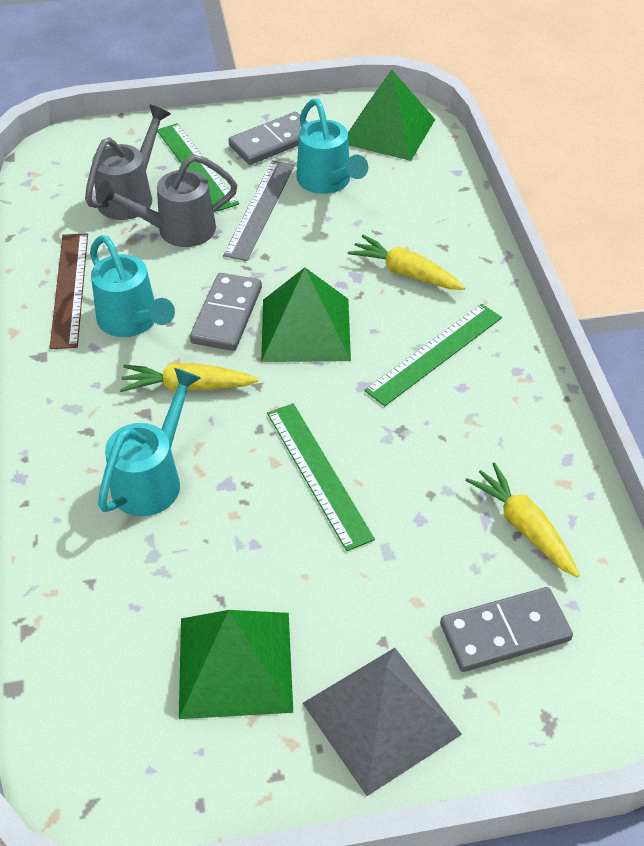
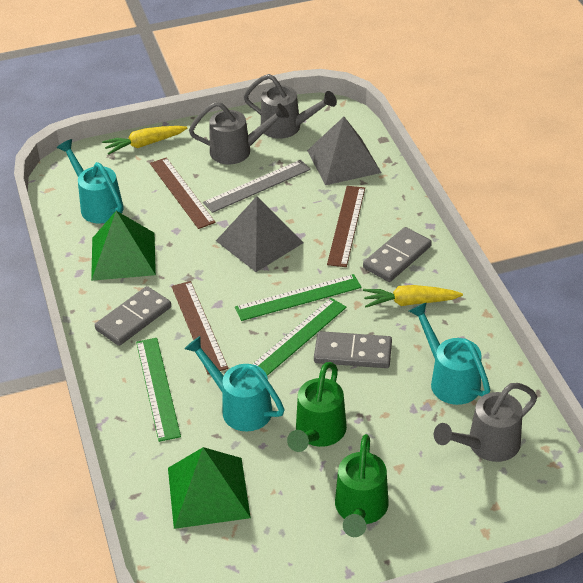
brown ruler: [50,233,88,349] = 1 -> [150,157,216,229] [171,281,228,374] [327,186,365,267] = 3
green pyramid: [179,610,293,719] [261,268,351,362] [348,70,435,161] = 3 -> [91,211,156,281] [168,447,251,529] = 2
green watering can: none = 0 -> [287,362,347,452] [335,434,389,537] = 2
grey pyramid: [303,648,462,796] = 1 -> [216,196,303,272] [307,117,381,185] = 2
grey watering can: [85,105,170,220] [96,154,237,247] = 2 -> [189,102,289,164] [244,74,337,139] [434,383,537,462] = 3
yellow carrot: [120,363,259,392] [348,235,466,290] [465,462,580,577] = 3 -> [102,126,187,155] [363,285,463,307] = 2

